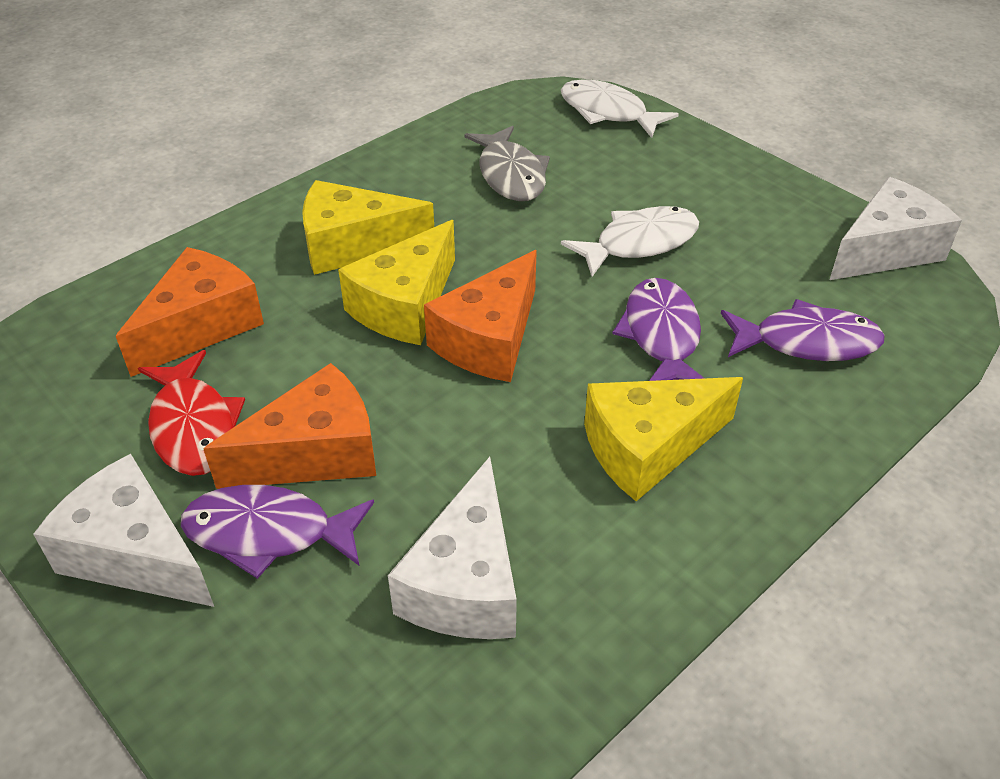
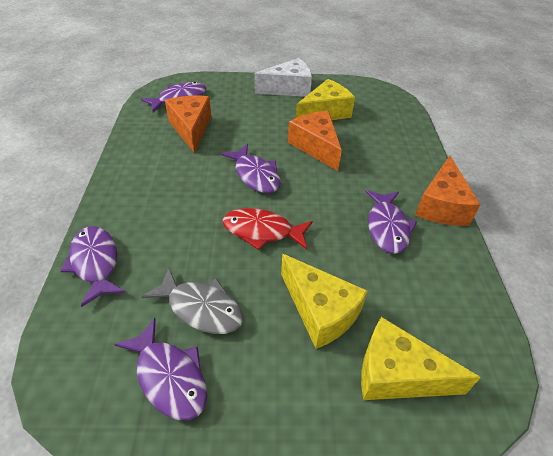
purple fish: [181,485,374,579] [612,278,704,381] [721,299,885,361] = 3 -> [61,226,126,307] [114,318,207,420] [141,82,206,112] [221,144,281,193] [365,190,417,254] = 5
white cheese: [33,454,214,607] [388,457,517,639] [830,177,962,280] = 3 -> [254,58,312,97] = 1
white fish: [561,79,679,138] [561,206,699,277] = 2 -> none = 0

